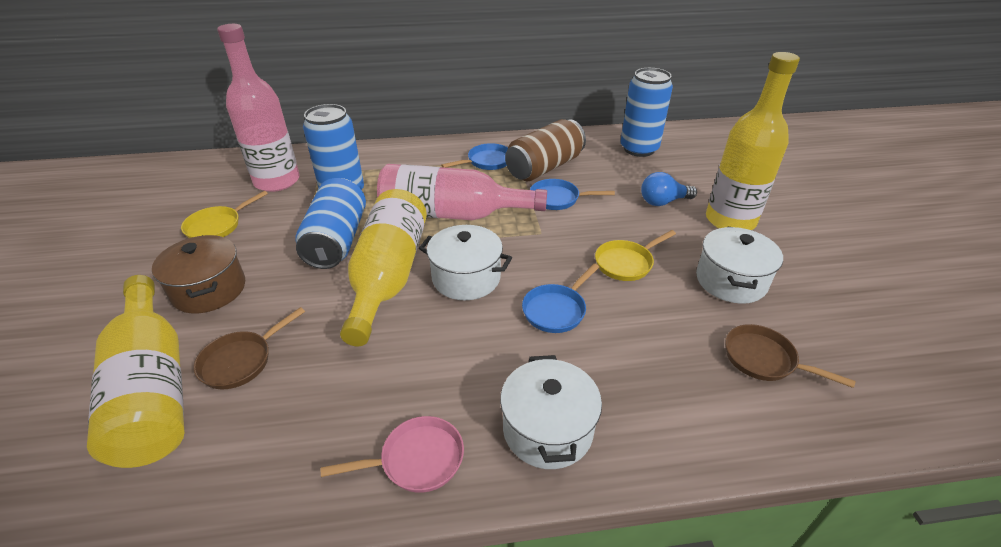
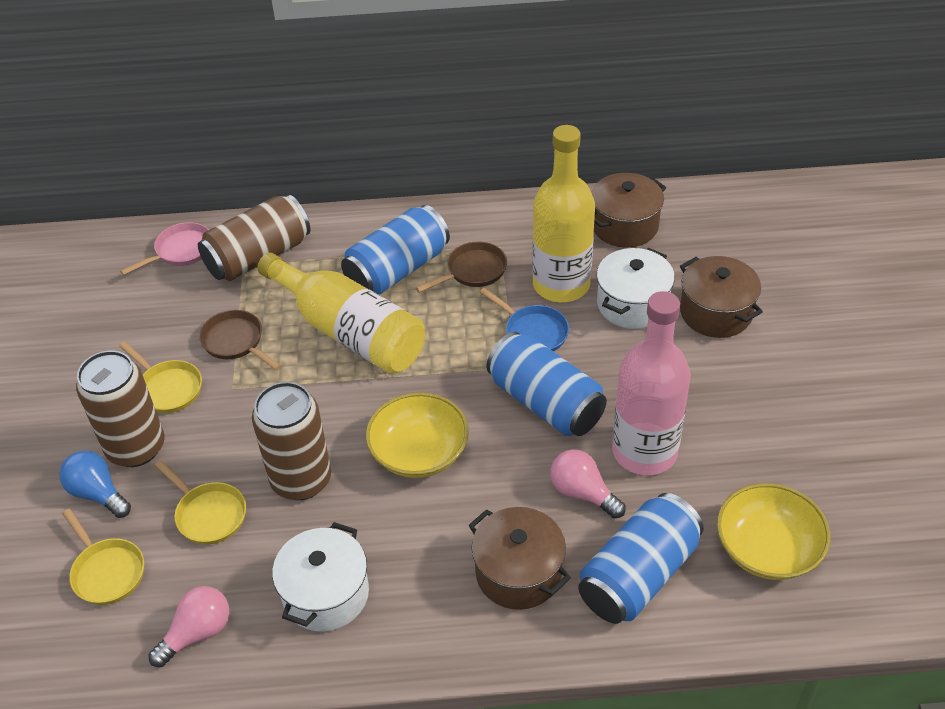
blue pan: [441,143,508,170] [522,263,599,333] [530,179,615,210] = 3 -> [480,288,569,352] = 1
brown can: [505,119,586,181] = 1 -> [76,350,164,467] [198,194,310,281] [252,382,331,500] = 3
brown pot: [152,235,245,313] = 1 -> [469,507,571,610] [592,173,666,247] [680,256,763,338] = 3
pink bottle: [217,24,300,192] [377,164,547,220] = 2 -> [612,291,691,475] = 1
pink light bulb: none = 0 -> [148,586,229,667] [550,449,626,519] = 2
white pot: [419,225,512,300] [500,355,602,469] [696,226,783,304] = 3 -> [272,522,369,632] [597,248,675,329] = 2
yellow bottle: [87,275,184,468] [340,189,427,347] [706,52,800,230] = 3 -> [257,253,425,374] [532,125,595,302] = 2
yellow bowl: none = 0 -> [366,392,469,478] [717,483,830,580] = 2
yellow pan: [181,191,268,238] [595,230,676,281] = 2 -> [62,509,144,605] [119,342,202,413] [155,460,246,545] = 3

